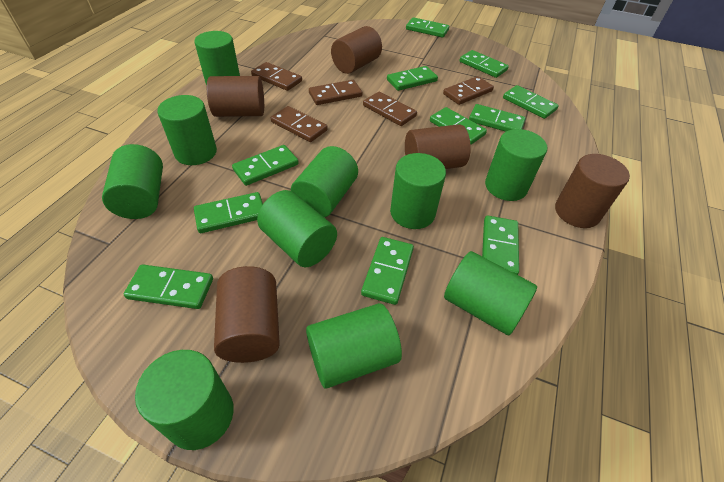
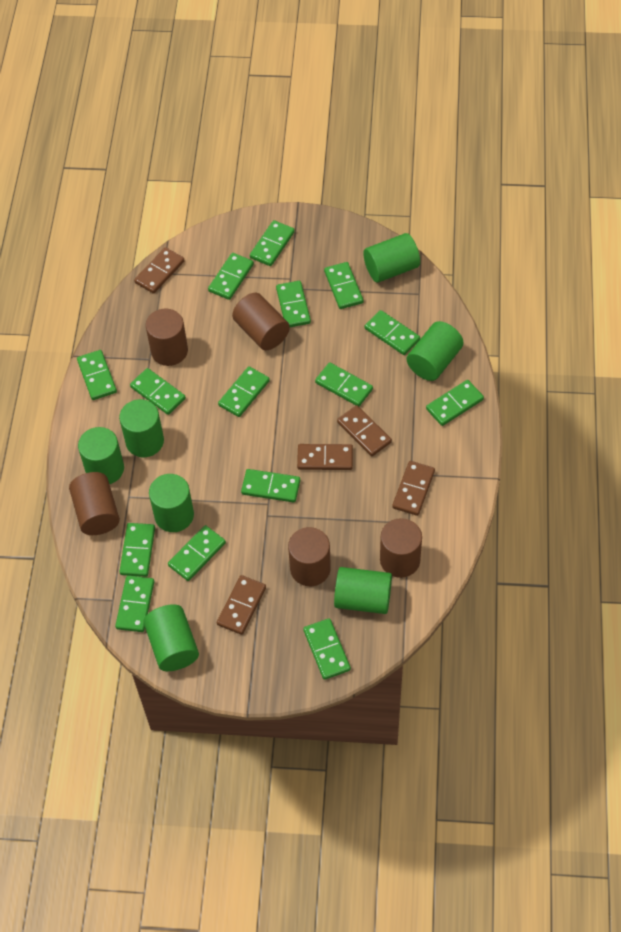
green cylinder: [102,144,163,219] [135,350,234,450] [157,95,217,165] [194,31,240,86] [257,190,337,267] [291,146,358,217] [306,303,402,389] [390,153,446,229] [444,251,537,335] [485,129,547,201] = 10 -> [78,427,124,484] [119,399,164,457] [143,604,199,671] [149,474,194,532] [334,567,392,614] [363,233,420,283] [407,321,463,381] = 7
green domino: [124,264,213,309] [194,192,263,233] [232,145,299,186] [361,237,414,305] [387,66,438,91] [406,17,449,38] [430,107,487,145] [460,50,509,78] [469,104,526,132] [482,216,519,275] [503,85,559,119] = 11 -> [77,350,117,400] [115,575,154,632] [119,523,155,577] [130,368,186,415] [168,525,226,581] [208,253,254,300] [218,366,270,417] [241,469,300,503] [250,220,295,266] [276,281,311,327] [303,618,351,680] [315,362,373,406] [324,262,363,309] [365,310,420,355] [426,380,484,426] = 15

